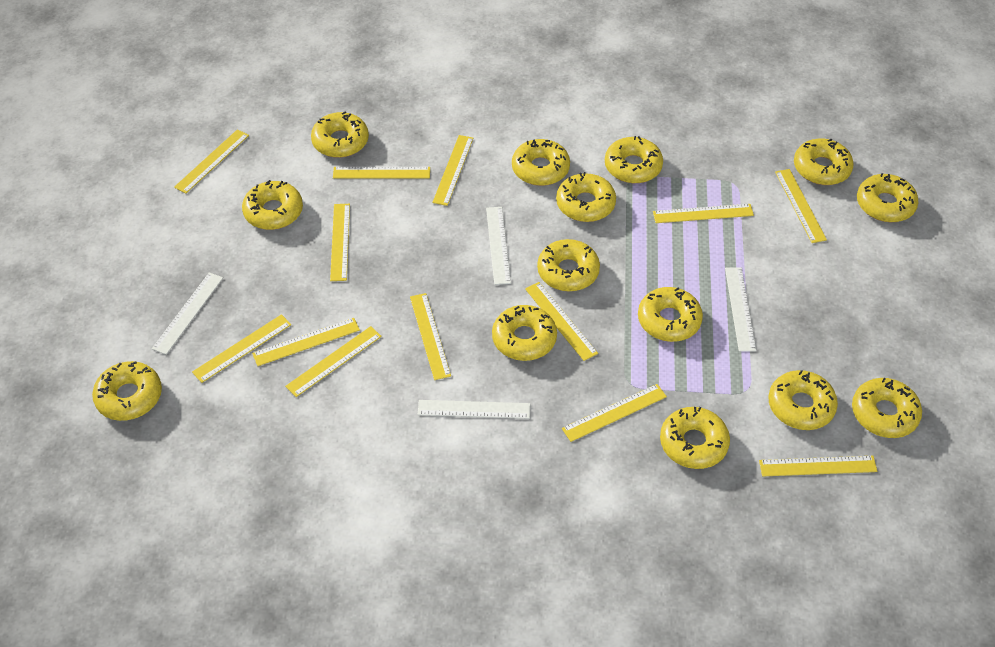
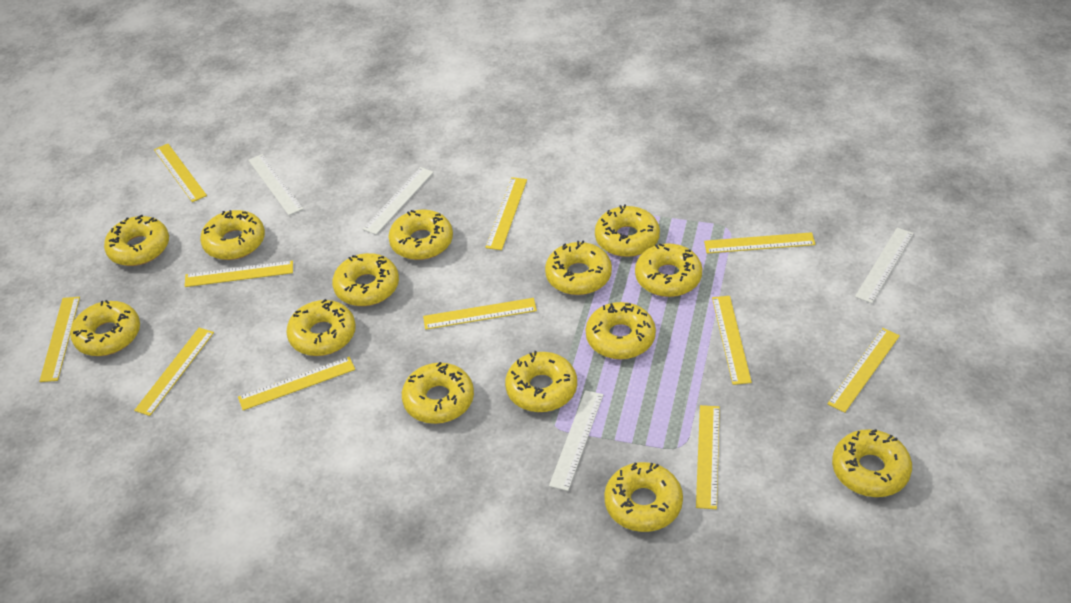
yellow ruler: [174,129,249,194] [192,314,291,383] [252,318,360,366] [285,326,382,397] [330,204,350,281] [333,167,430,179] [410,293,451,380] [432,135,473,206] [525,282,598,361] [562,384,667,442] [653,204,754,223] [759,456,878,477] [775,169,827,243] = 13 -> [39,297,80,382] [134,328,214,416] [154,144,207,202] [184,261,293,287] [238,357,355,411] [423,298,537,330] [485,177,527,250] [696,405,720,509] [704,232,816,254] [712,296,752,385] [827,328,900,413] = 11

